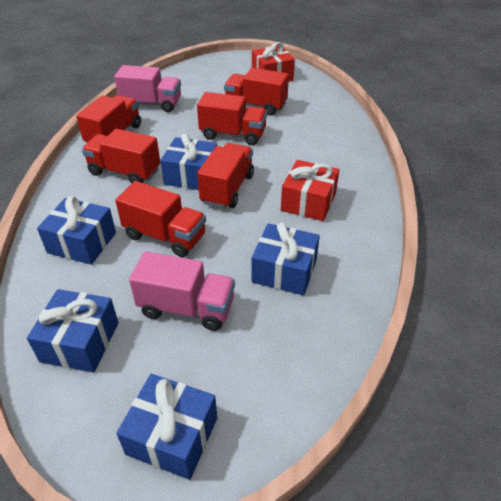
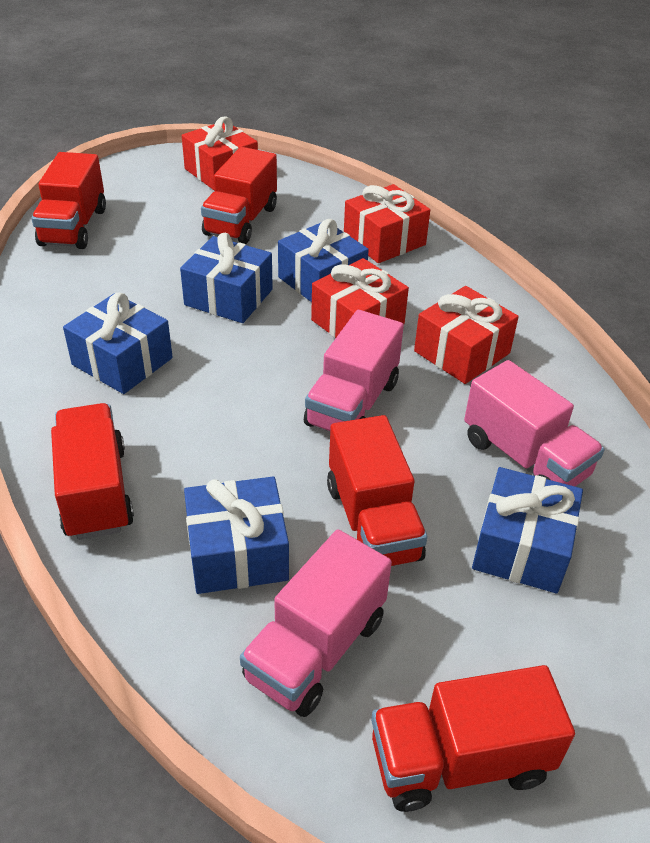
pink truck: [114,65,181,112] [129,251,235,331] = 2 -> [240,529,392,717] [304,310,404,432] [464,360,605,486] = 3
red gift: [252,42,295,82] [281,160,339,221] = 2 -> [182,116,258,191] [311,258,409,338] [344,184,430,263] [414,286,519,384] = 4
red truck: [76,95,141,143] [82,129,160,183] [115,181,206,257] [197,92,267,145] [197,143,254,209] [224,68,289,116] = 6 -> [31,152,106,249] [51,403,134,540] [201,147,277,244] [327,415,427,566] [371,665,575,812] = 5

